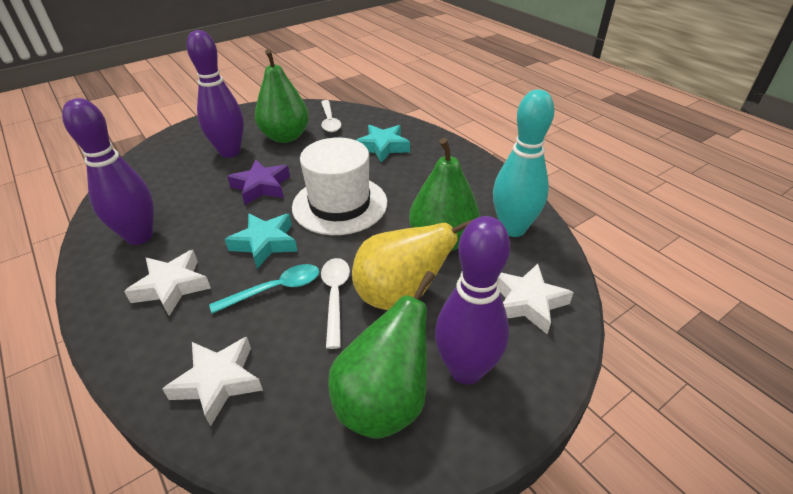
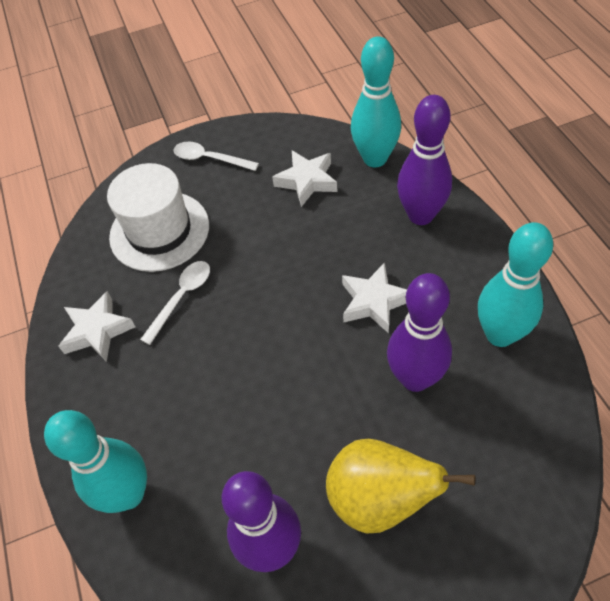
green pear: [255,49,309,143] [328,271,435,439] [409,138,480,251] = 3 -> none = 0
purple star: [227,160,290,205] = 1 -> none = 0
turquoise bowling pin: [493,89,554,237] = 1 -> [44,410,147,513] [351,36,401,167] [478,222,553,347] = 3
turquoise spoon: [209,264,319,314] = 1 -> none = 0
turquoise star: [225,213,297,269] [356,125,410,163] = 2 -> none = 0

